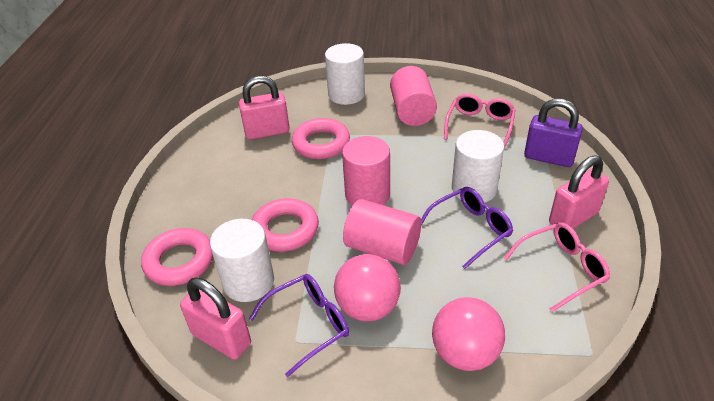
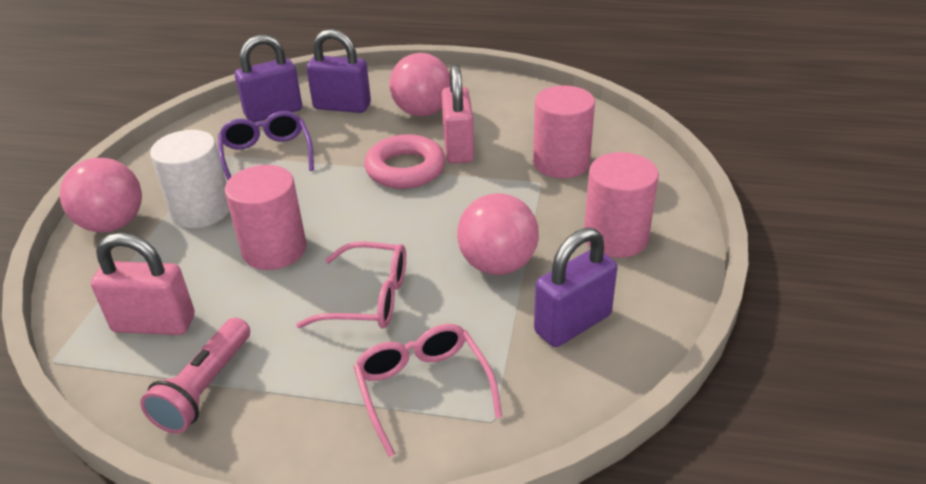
pink ball: [334,254,401,321] [432,297,505,371] = 2 -> [60,158,142,232] [390,53,450,116] [457,194,539,275] = 3
pink flashlight: none = 0 -> [140,317,250,434] = 1
pink padlock: [180,278,251,360] [239,76,290,140] [549,155,609,229] = 3 -> [91,233,195,335] [441,64,474,164] = 2
pink ring: [141,228,213,286] [252,198,319,252] [292,118,350,159] = 3 -> [364,134,446,189] = 1
purple glasses: [249,274,349,377] [421,187,513,269] = 2 -> [218,111,314,180] = 1
purple padlock: [524,99,583,167] = 1 -> [235,35,302,122] [306,29,371,113] [534,228,617,347] = 3
white cylinder: [210,219,274,302] [325,43,365,105] [452,130,504,203] = 3 -> [150,130,230,228] = 1

